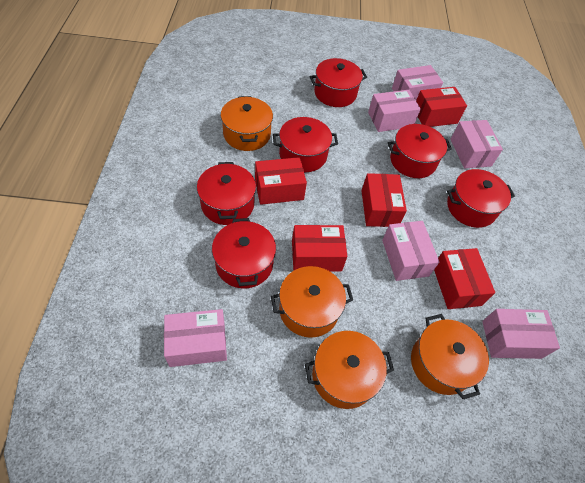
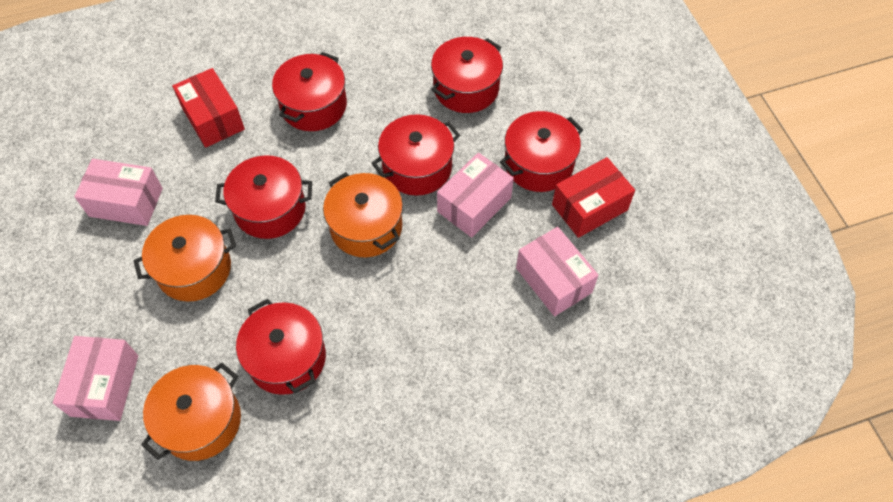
orange pot: [221,96,273,151] [271,266,353,338] [305,331,394,409] [411,314,489,399] = 4 -> [134,215,236,302] [141,363,241,461] [323,172,403,257] = 3
pink box: [164,309,227,367] [368,90,421,132] [382,221,439,281] [392,65,443,100] [451,120,503,169] [482,309,560,359] = 6 -> [53,336,138,421] [74,159,163,226] [437,153,514,238] [516,227,599,316] = 4
red box: [255,157,307,205] [292,225,347,272] [361,173,407,227] [416,87,467,127] [434,248,495,309] = 5 -> [172,68,245,148] [552,157,635,238] = 2

